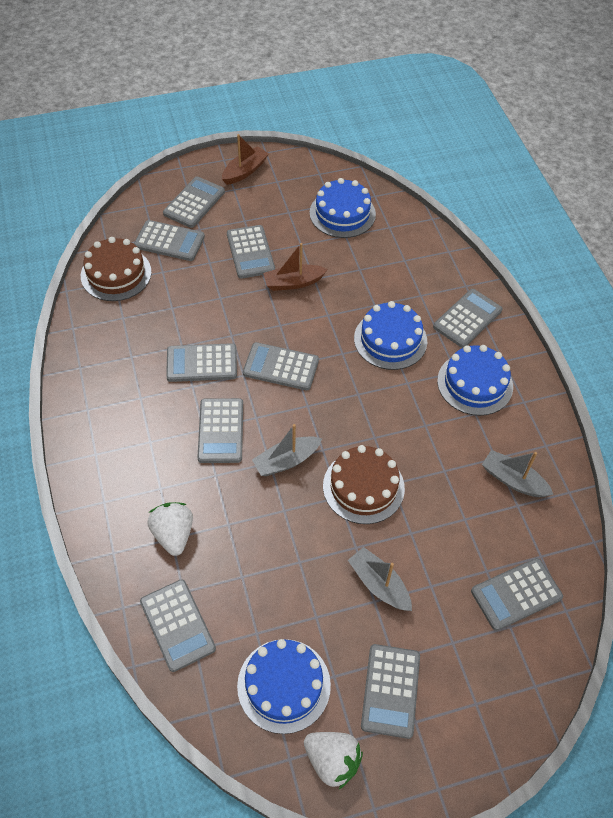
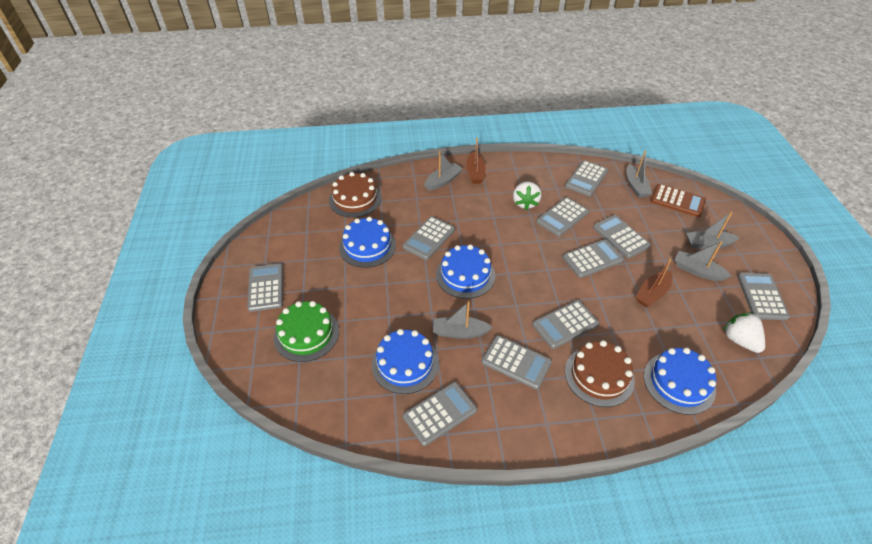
brown calculator: none = 0 -> [651,184,706,217] = 1
green cake: none = 0 -> [274,301,339,362] = 1
grey boat: [252,424,322,476] [348,547,412,611] [482,450,554,497] = 3 -> [424,151,463,190] [433,301,493,339] [627,151,652,198] [675,241,731,281] [686,212,740,249] = 5

